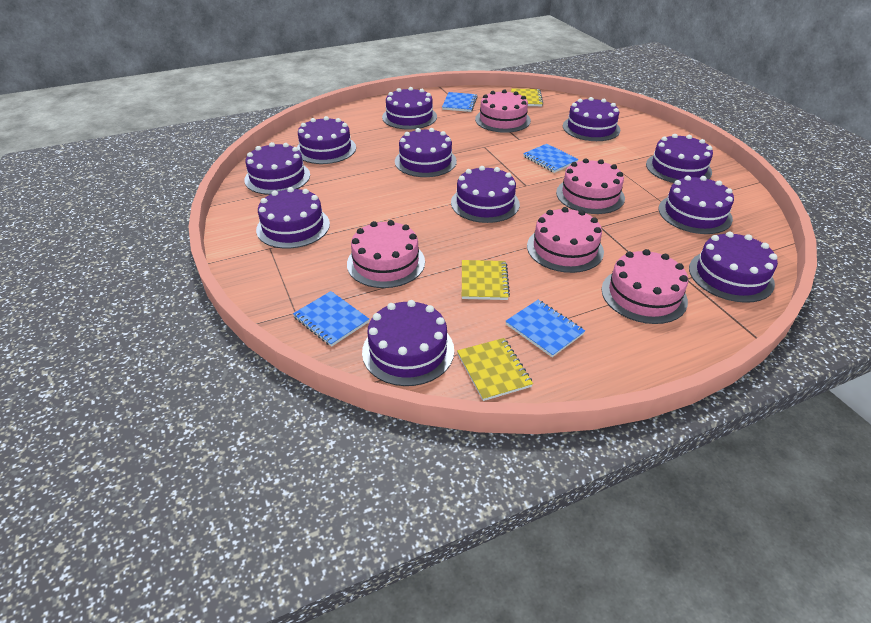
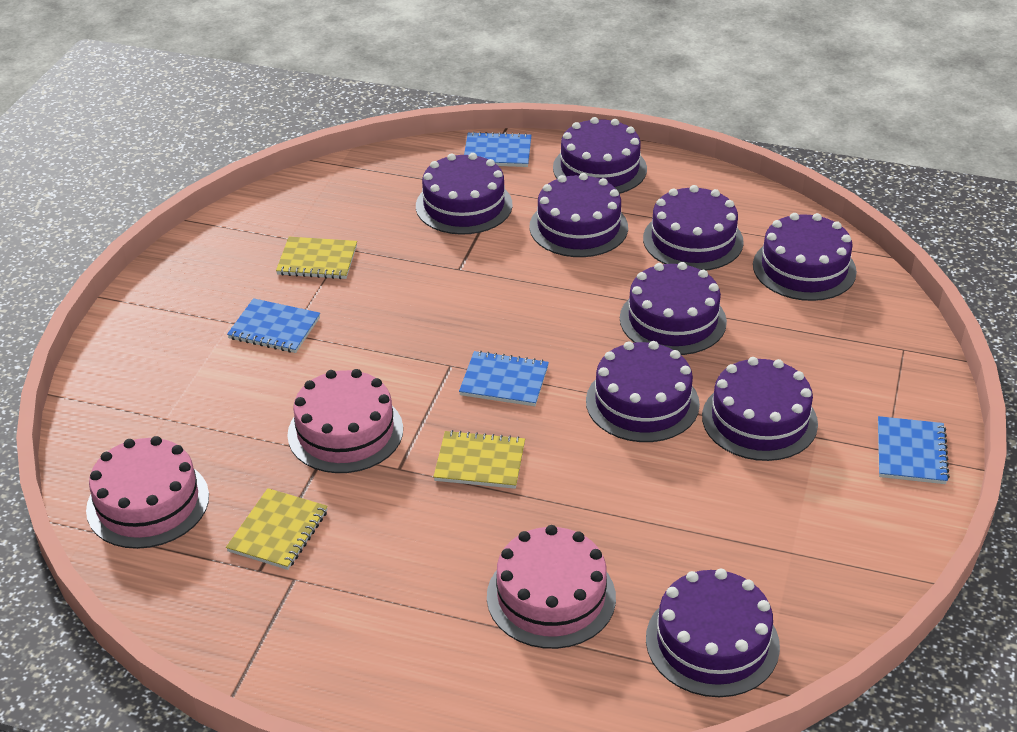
pink cake: [347,220,425,288] [475,89,531,133] [527,207,604,273] [556,158,625,214] [601,249,688,324] = 5 -> [86,436,209,549] [287,369,403,473] [487,525,616,649] = 3
purple cake: [244,142,310,195] [256,187,330,249] [297,116,356,164] [362,300,454,386] [382,87,437,129] [395,128,457,177] [451,166,520,223] [563,97,620,141] [646,134,713,183] [658,176,734,234] [689,232,778,303] = 11 -> [416,153,512,235] [529,173,628,257] [553,117,647,194] [586,341,700,442] [620,262,727,355] [643,185,744,270] [646,569,780,697] [702,357,818,461] [753,213,857,301] = 9

